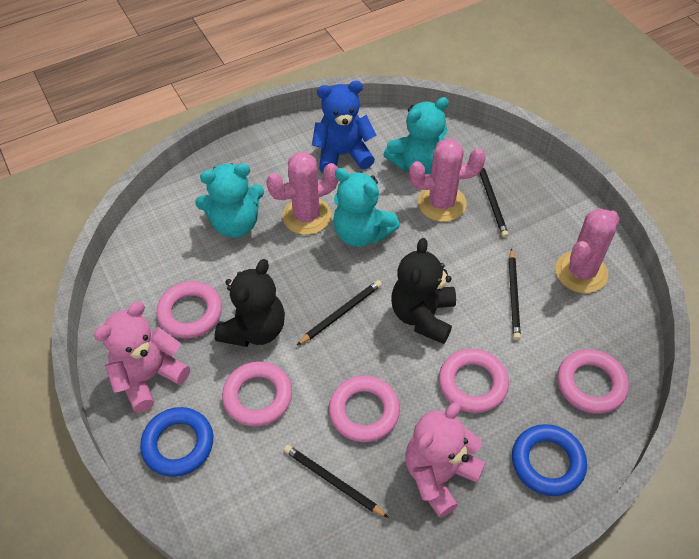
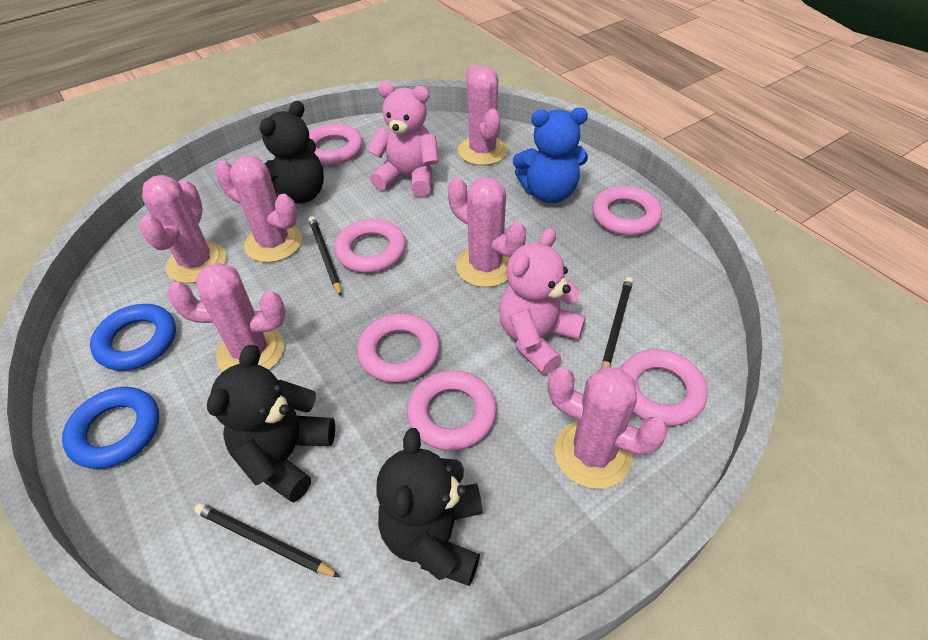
black pencil: [284,445,389,518] [297,280,382,345] [479,167,509,238] [509,248,521,340] = 4 -> [194,503,340,577] [309,216,342,296] [601,277,633,367] = 3
black teddy bear: [215,259,285,347] [391,238,456,344] = 2 -> [207,345,335,502] [259,101,324,204] [376,428,483,586] = 3
pink cactus: [266,152,339,235] [409,138,486,222] [555,208,620,293] = 3 -> [139,175,226,283] [167,263,286,371] [215,156,302,263] [448,177,526,287] [458,65,508,165] [548,367,668,489] = 6
pink ring: [156,281,222,338] [222,361,292,427] [329,376,400,442] [439,349,509,413] [557,349,629,414] = 5 -> [309,124,363,165] [334,219,406,273] [357,313,440,383] [407,370,497,451] [592,185,662,236] [621,349,708,426] = 6
turquoise teddy bear: [195,163,264,238] [333,168,400,247] [383,97,449,174] = 3 -> none = 0

